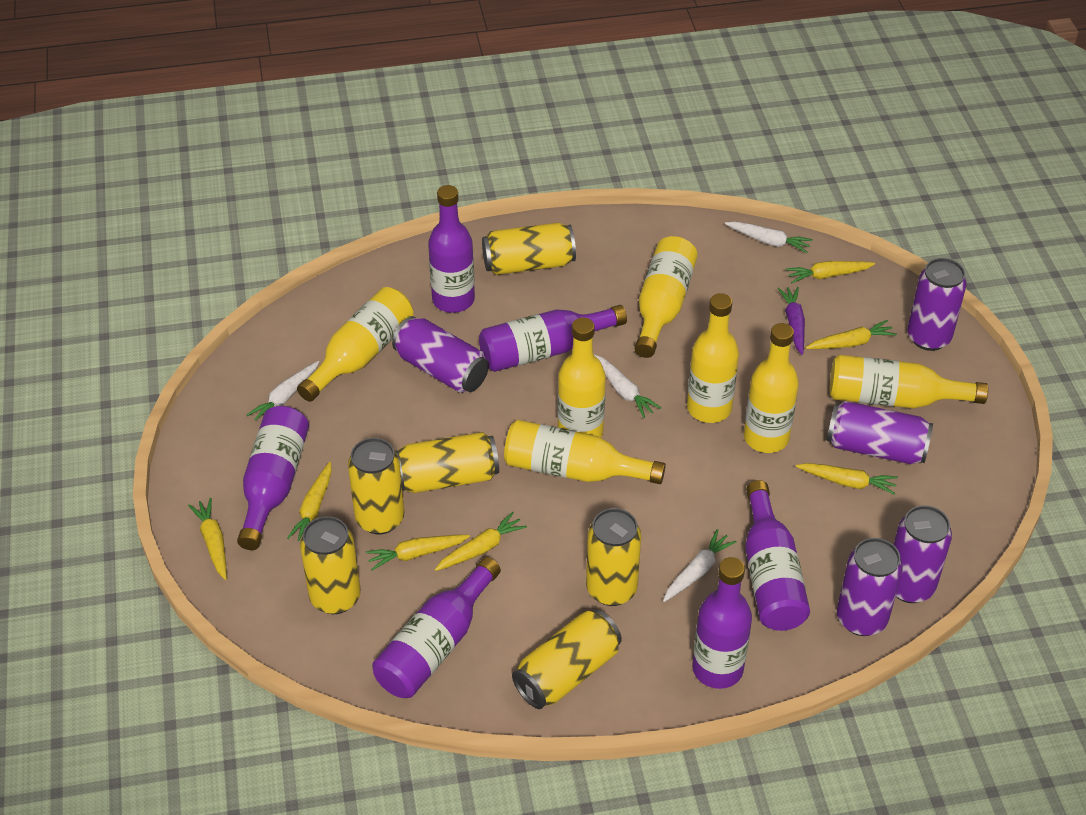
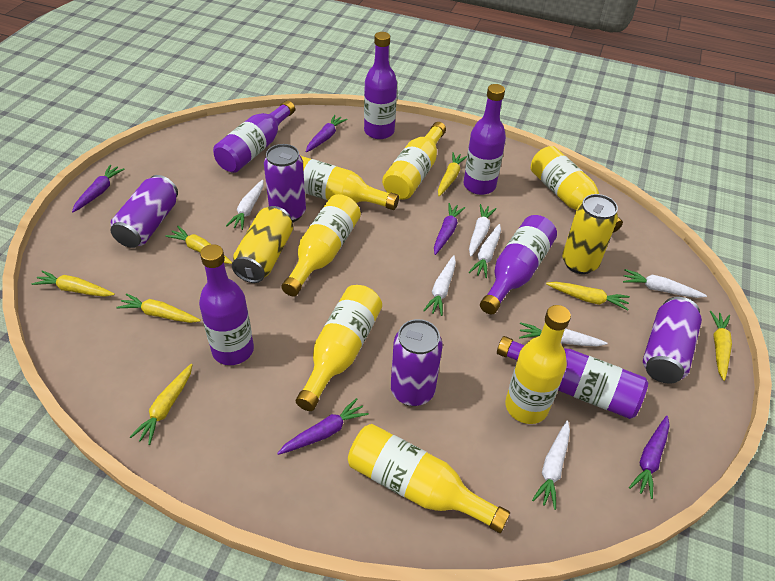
purple can: [392,316,489,393] [827,401,933,464] [837,538,903,636] [893,505,952,603] [907,258,967,351] = 5 -> [110,175,178,248] [264,144,306,222] [391,319,443,406] [643,297,702,384] = 4
purple carrot: [777,287,805,355] = 1 -> [72,165,125,212] [277,398,369,455] [306,115,347,152] [434,203,465,255] [629,416,670,499] = 5
white carrot: [247,361,319,421] [594,354,661,418] [663,529,737,602] [725,221,813,253] = 4 -> [226,180,264,230] [423,255,456,316] [469,204,497,256] [469,224,501,278] [519,322,608,346] [532,421,570,510] [623,269,707,298] = 7
yellow can: [300,516,361,614] [348,438,404,534] [395,432,499,493] [482,223,576,275] [512,610,622,709] [586,508,641,606] = 6 -> [232,206,293,283] [562,194,618,274] = 2

